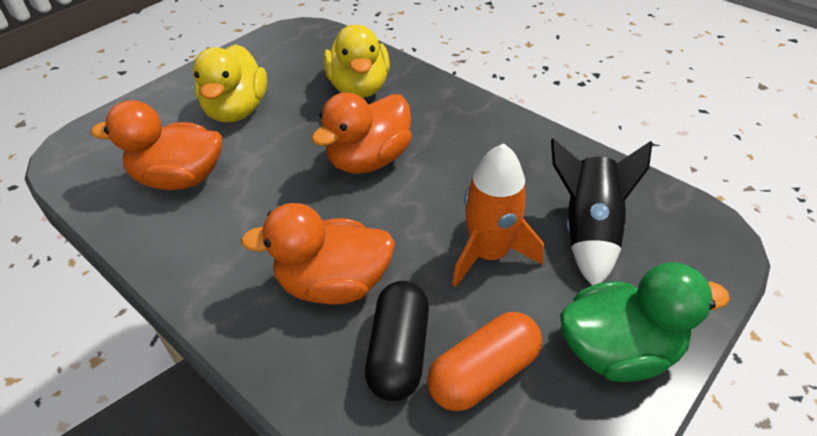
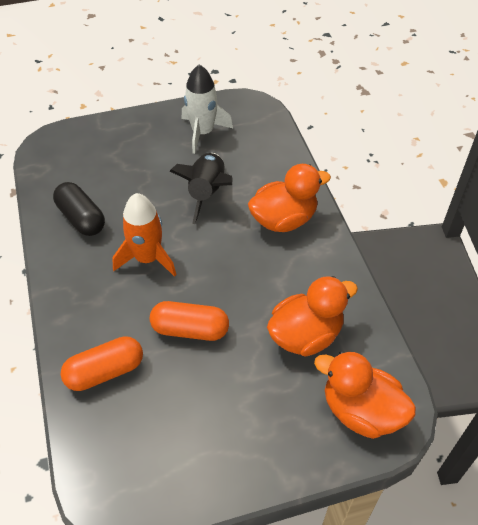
green duck: [560,262,730,382] = 1 -> none = 0
orange capsule: [427,312,542,411] = 1 -> [61,336,143,391] [150,301,229,341] = 2
white rocket: none = 0 -> [182,64,233,154] = 1
yellow duck: [193,44,267,123] [323,25,390,98] = 2 -> none = 0

